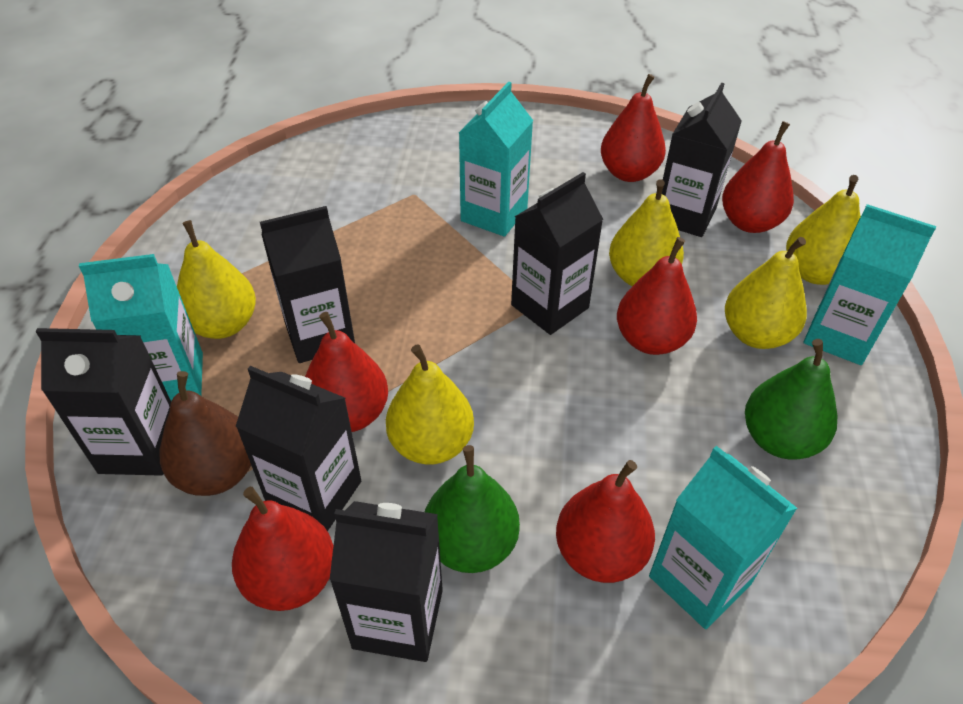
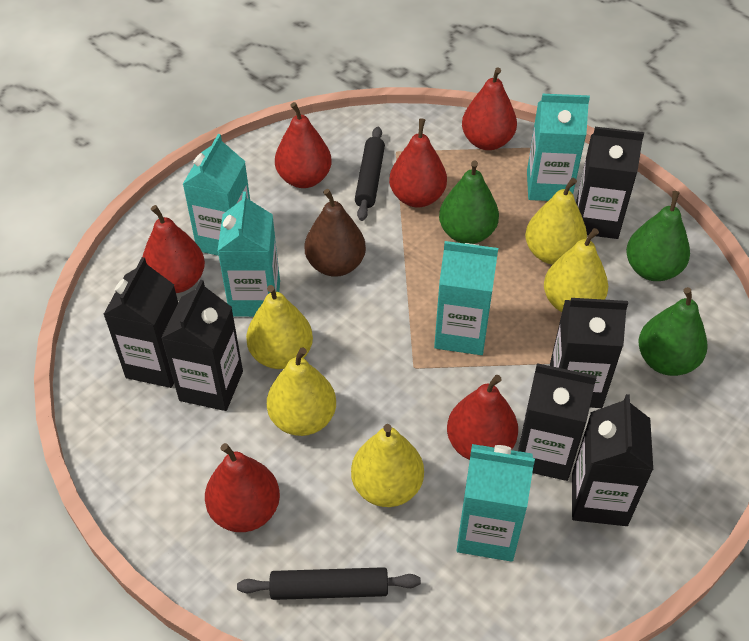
black rolling pin: none = 0 -> [237,567,421,600] [355,127,385,221] = 2
green pear: [425,445,520,573] [745,339,838,460] = 2 -> [439,161,499,244] [626,191,690,281] [638,287,708,376] = 3
turquoise carton: [79,254,203,401] [459,82,533,237] [649,446,797,629] [803,204,936,365] = 4 -> [183,134,250,256] [218,192,280,317] [434,241,498,355] [457,444,535,562] [527,94,590,201] = 5

